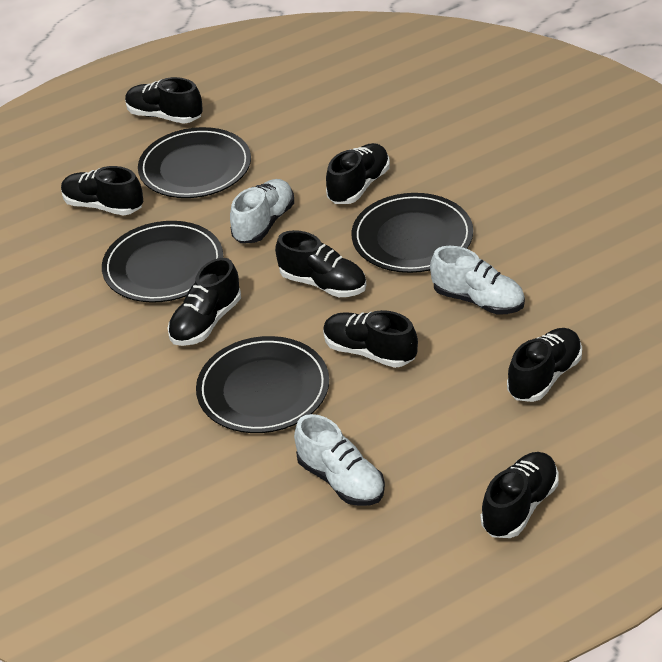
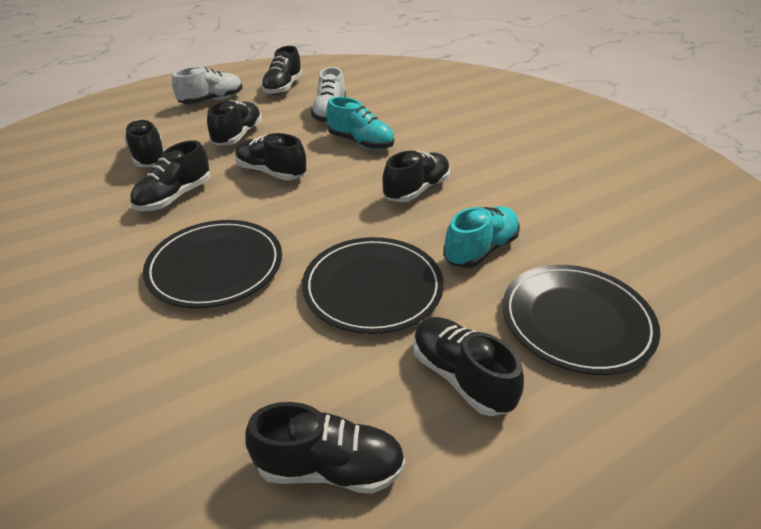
black plate: [102,221,223,303] [138,127,251,198] [196,336,329,433] [352,193,473,273] = 4 -> [143,220,282,308] [302,237,444,334] [503,265,660,375] = 3
turquoise shoe: none = 0 -> [326,97,394,150] [443,207,520,268] = 2
white shoe: [230,179,294,243] [294,414,385,506] [430,246,525,315] = 3 -> [172,67,243,104] [311,67,346,123] = 2

